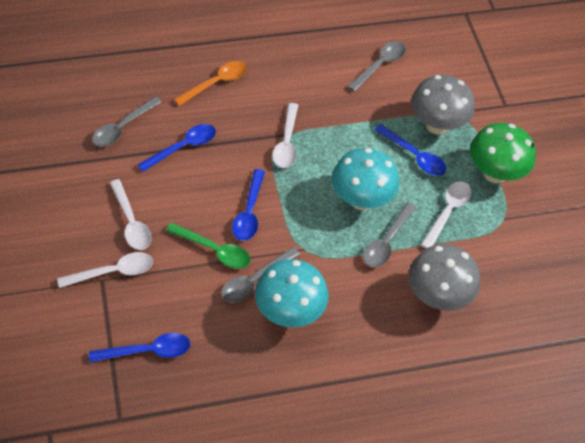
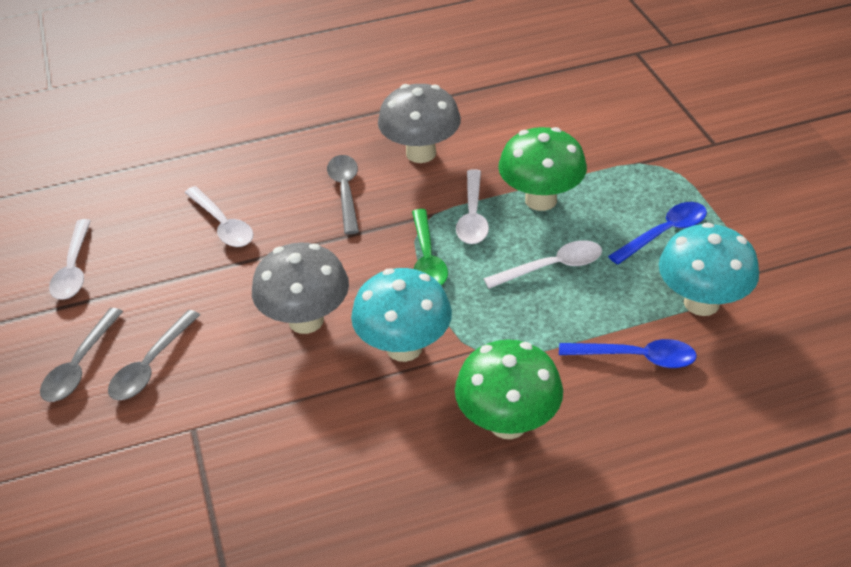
blue spoon: [89,333,190,362] [138,124,216,172] [232,169,265,241] [374,124,446,176] = 4 -> [559,339,697,368] [608,202,707,265] = 2
green mushroom: [470,123,536,183] = 1 -> [455,340,563,439] [498,127,587,211] = 2
grey spoon: [92,97,161,147] [221,247,300,303] [347,41,406,92] [363,202,417,267] = 4 -> [40,308,123,402] [108,310,200,400] [327,155,359,235] = 3
orange spoon: [174,61,247,106] = 1 -> none = 0

